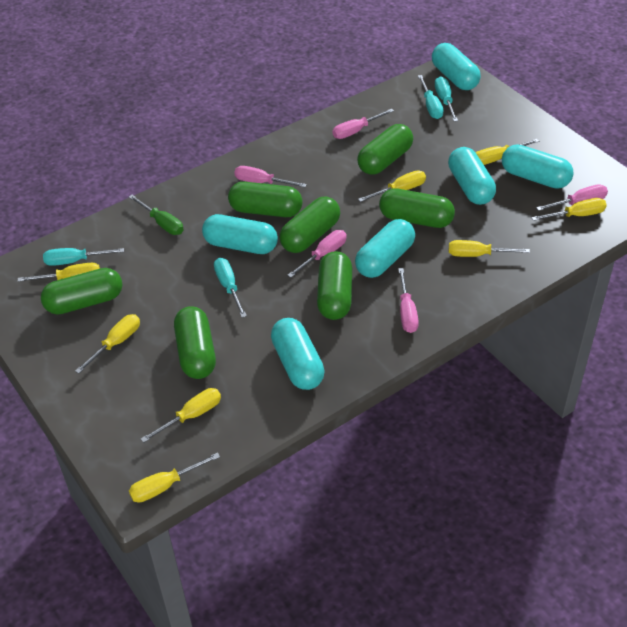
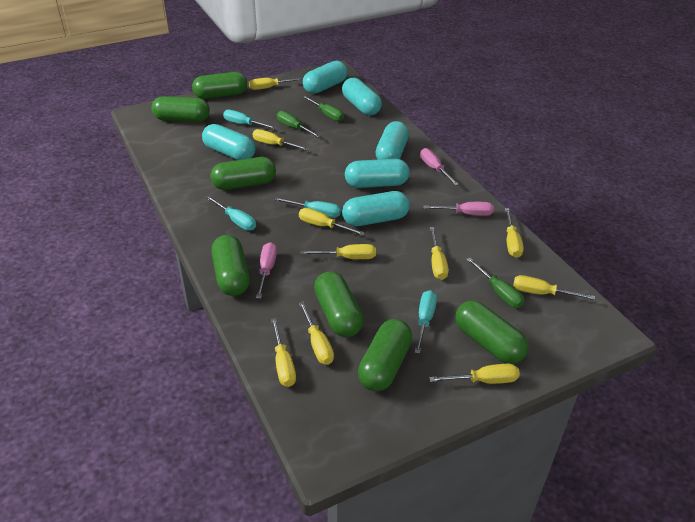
green screwdriver: [129,195,184,235] = 1 -> [277,111,321,138] [302,95,344,121] [466,258,524,308] = 3
pink screwdriver: [234,166,307,187] [287,230,346,278] [333,109,394,139] [398,268,419,333] [536,184,608,211] = 5 -> [256,242,277,299] [420,148,459,186] [423,202,494,216] = 3
yellow screwdriver: [18,263,100,282] [75,314,140,374] [129,453,220,503] [141,388,221,443] [358,170,426,202] [449,240,530,257] [476,139,539,165] [531,198,607,221] = 8 -> [249,77,303,90] [253,129,309,150] [271,318,296,387] [299,208,365,235] [299,301,334,365] [300,244,376,259] [429,227,449,280] [429,364,520,384] [505,208,524,258] [513,275,595,300] = 10

